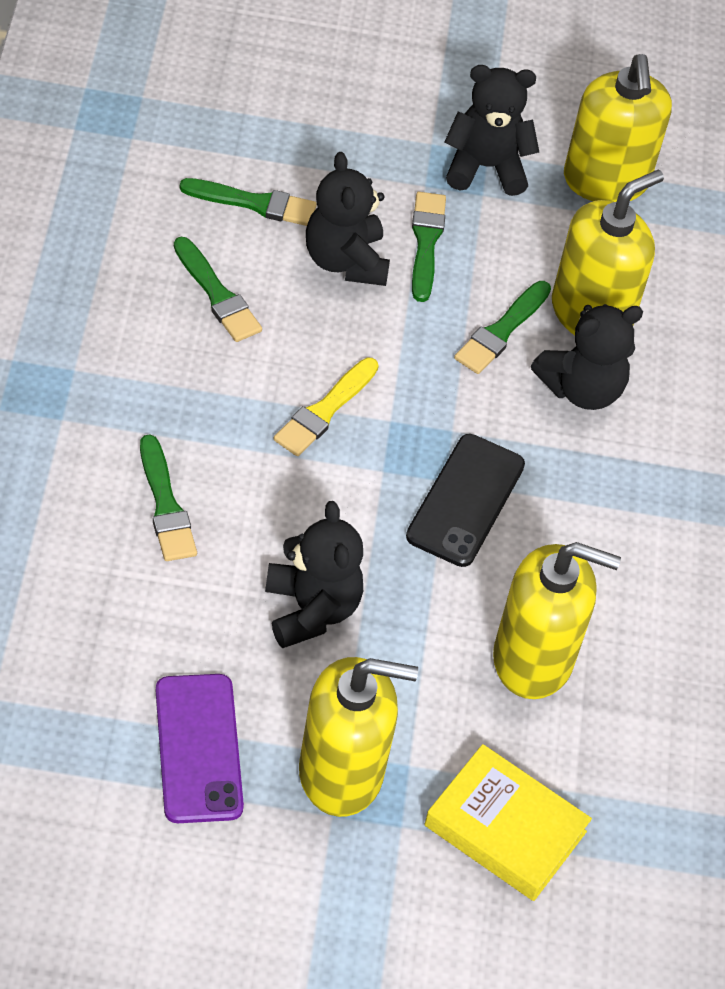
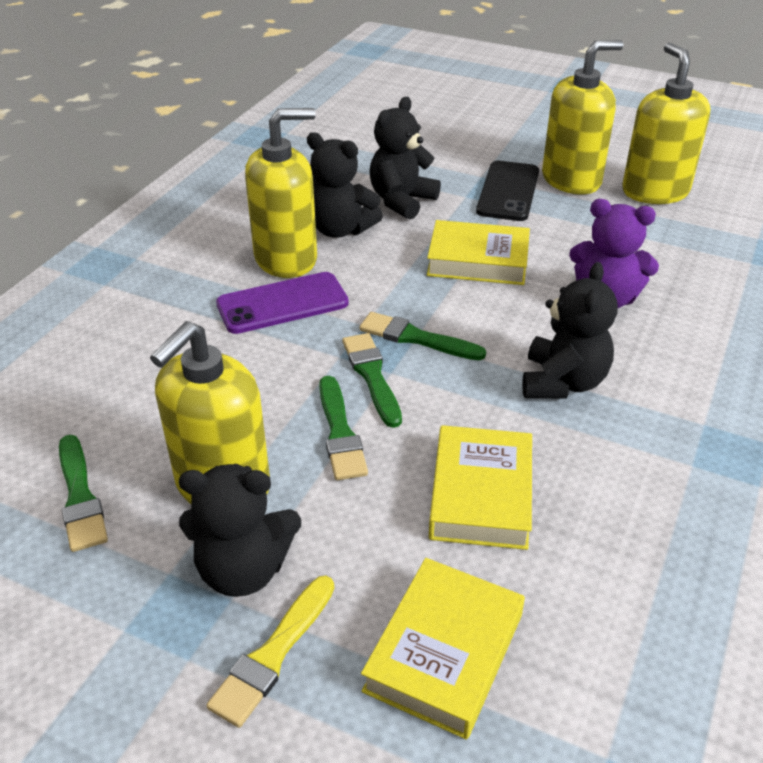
green brush: [140,435,197,561] [174,237,262,342] [179,178,317,226] [412,192,446,302] [454,281,551,374] = 5 -> [59,435,108,552] [319,376,368,480] [342,333,402,428] [359,312,486,360] = 4
purple teddy bear: none = 0 -> [569,199,659,308] = 1
yellow book: [424,744,592,901] = 1 -> [361,558,525,740] [427,220,530,285] [429,425,532,550] = 3

